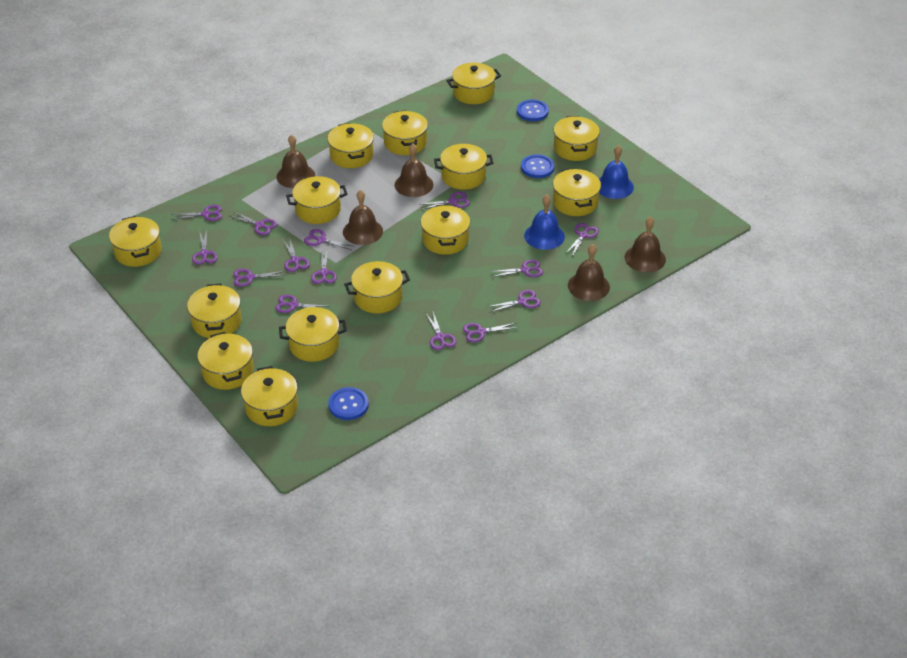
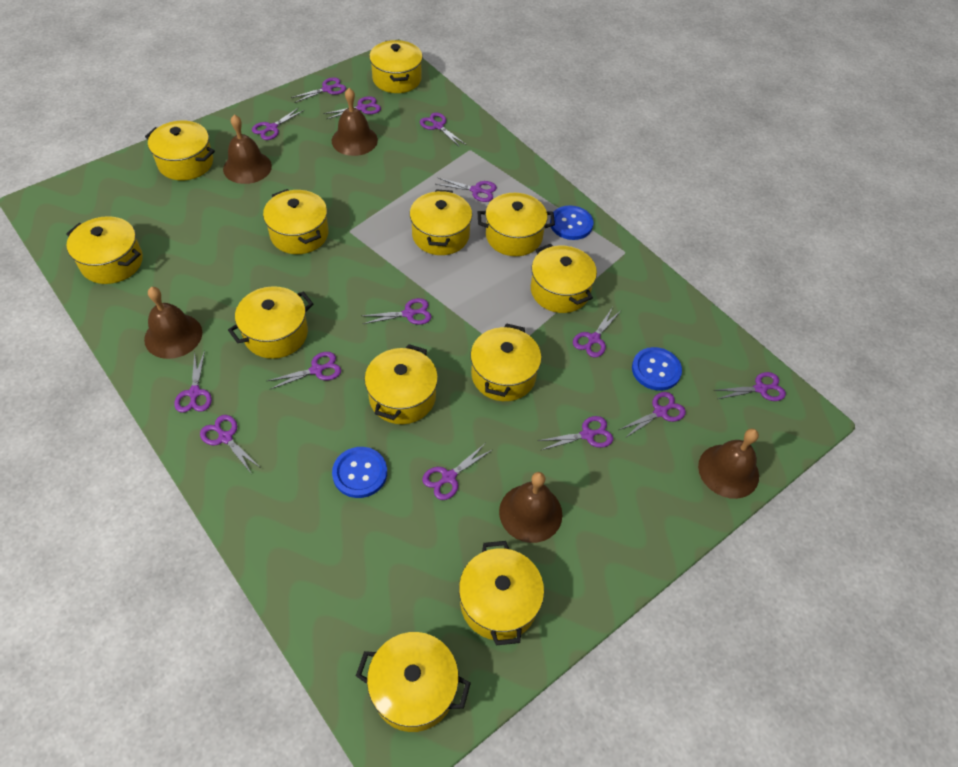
blue bell: [524,195,565,250] [599,145,634,199] = 2 -> none = 0
yellow pot: [109,216,162,267] [187,284,242,338] [197,332,254,390] [241,366,298,426] [279,307,347,362] [286,176,347,224] [327,123,374,168] [344,261,410,313] [382,110,428,155] [421,204,470,255] [434,144,493,190] [446,63,501,104] [553,168,601,216] [554,116,600,161] = 14 -> [66,216,143,284] [145,121,215,180] [228,286,313,359] [263,189,329,254] [356,632,471,732] [364,344,438,424] [369,40,423,93] [410,189,472,255] [459,541,544,645] [470,323,542,401] [478,193,555,256] [531,244,597,313] = 12

